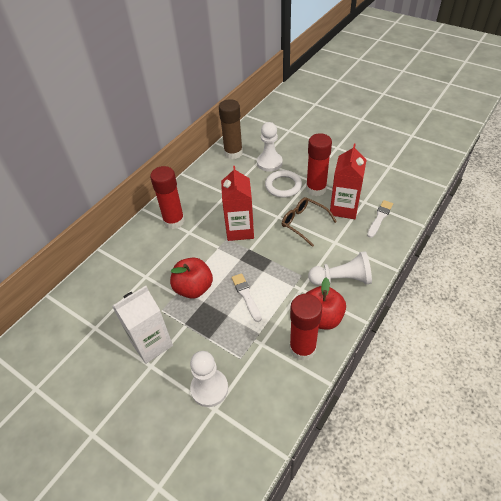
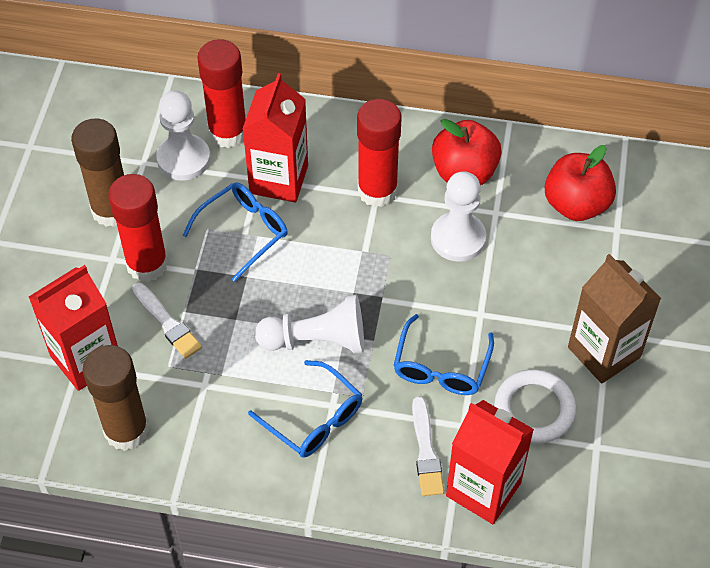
blue glasses: none = 0 -> [183,182,288,282] [248,360,362,458] [393,314,494,395] = 3
brown carton: none = 0 -> [568,254,661,384] = 1
brown glasses: [282,197,337,247] = 1 -> none = 0
brown glue stick: [219,99,243,159] = 1 -> [71,118,124,227] [83,345,149,451] = 2
red carton: [221,166,254,241] [329,144,366,219] = 2 -> [29,265,118,391] [243,73,308,202] [446,400,534,524] = 3
white carton: [112,286,173,364] = 1 -> none = 0

